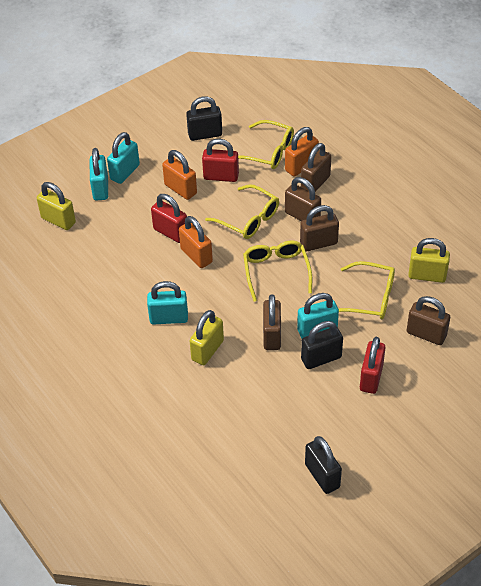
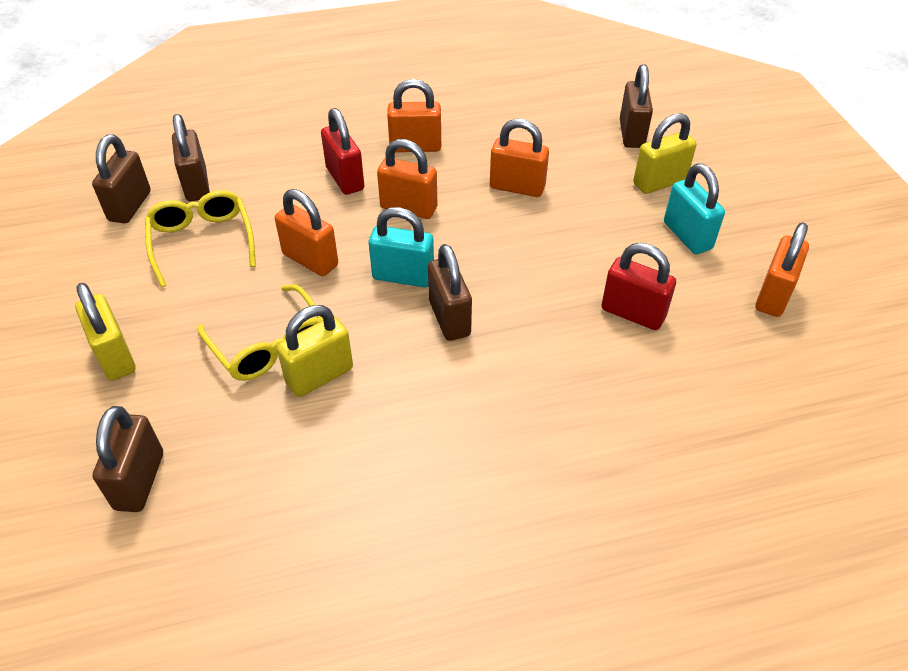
black padlock: [186,96,222,141] [301,321,343,369] [305,436,342,494] = 3 -> none = 0
orange padlock: [162,150,197,200] [179,216,213,268] [285,127,319,177] = 3 -> [275,189,338,276] [377,139,437,219] [387,79,441,152] [490,119,549,197] [755,222,809,317] = 5
red padlock: [151,194,187,243] [202,139,239,182] [360,337,386,394] = 3 -> [321,108,364,195] [601,243,676,330] = 2
turquoise padlock: [90,148,108,201] [107,132,140,184] [147,281,188,324] [297,293,339,339] = 4 -> [369,207,434,287] [664,164,725,254] = 2
yellow glasses: [205,184,279,239] [238,120,294,169] [243,241,312,302] [339,261,395,319] = 4 -> [145,190,256,287] [198,284,323,381] = 2

